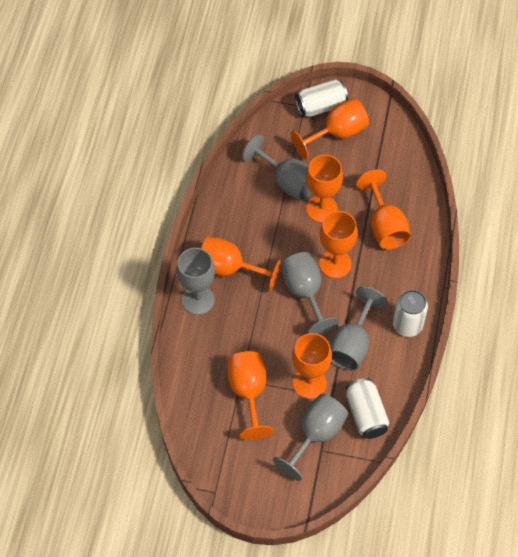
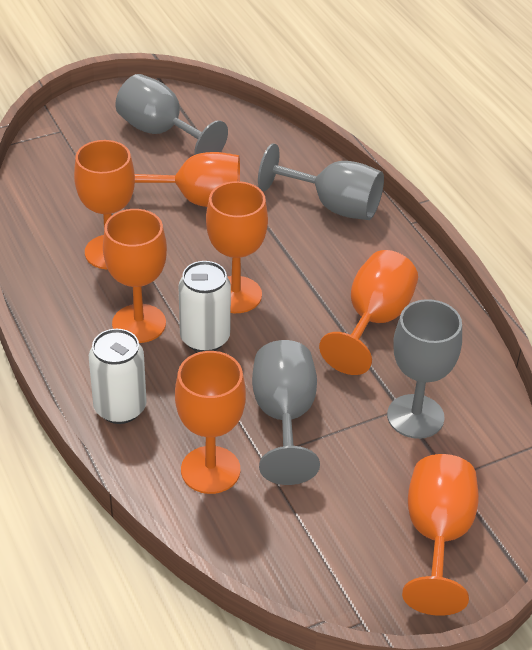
grey goblet: [177,248,215,315] [242,134,311,201] [273,394,348,481] [280,252,339,335] [329,286,387,370] = 5 -> [115,74,228,155] [252,340,320,485] [258,143,384,220] [387,299,462,439] = 4
white can: [295,79,348,117] [346,378,389,439] [393,290,428,337] = 3 -> [89,329,147,424] [179,261,231,352] = 2

